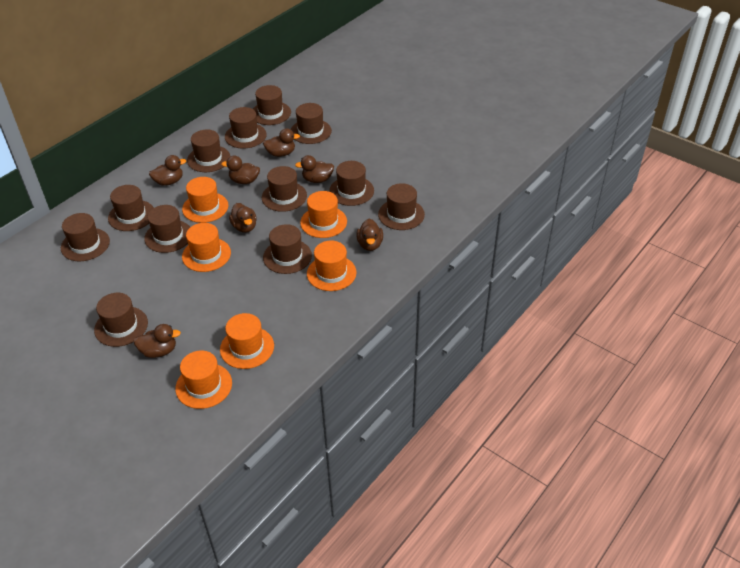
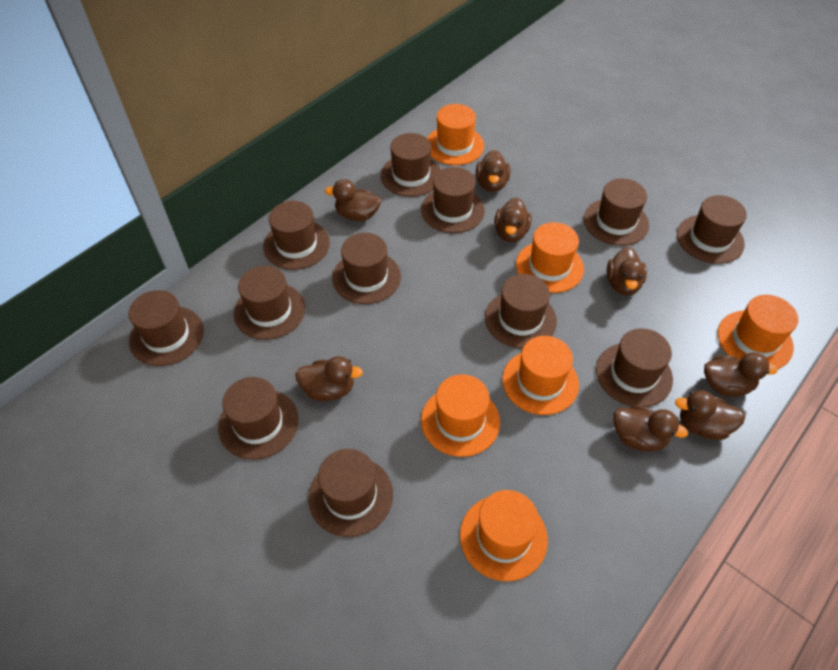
brown duck: [134,324,181,358] [149,155,186,186] [221,156,260,184] [229,203,257,233] [263,128,300,157] [295,155,334,183] [356,219,383,251] = 7 -> [295,356,363,401] [325,179,381,221] [476,150,510,192] [494,198,532,242] [606,247,647,295] [614,405,688,452] [675,390,745,440] [704,352,778,397] = 8

